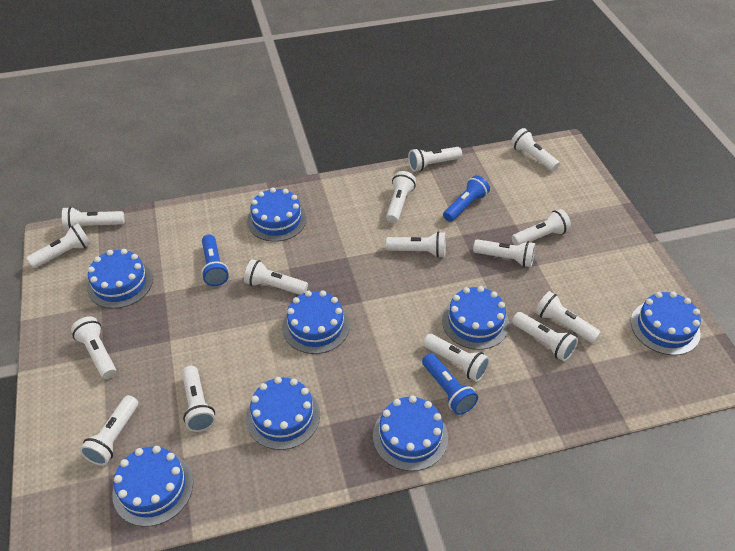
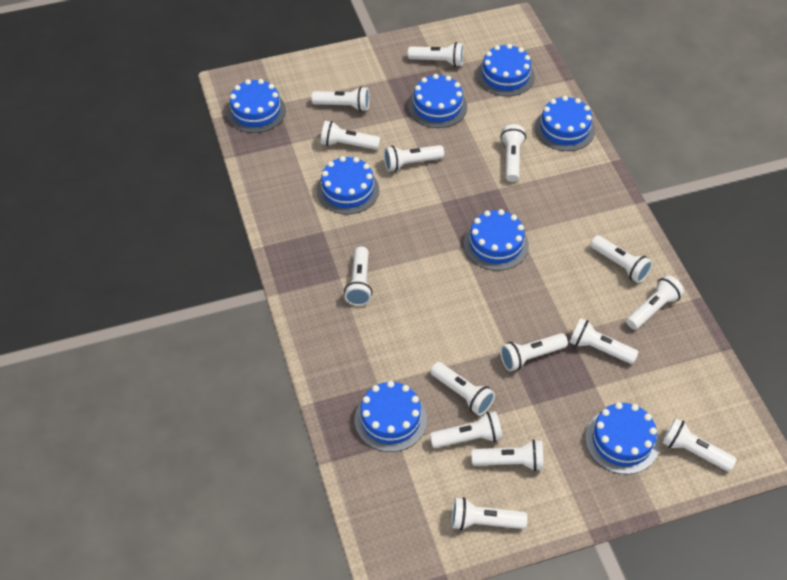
blue flashlight: [201,234,229,286] [422,353,478,415] [443,175,490,222] = 3 -> none = 0

